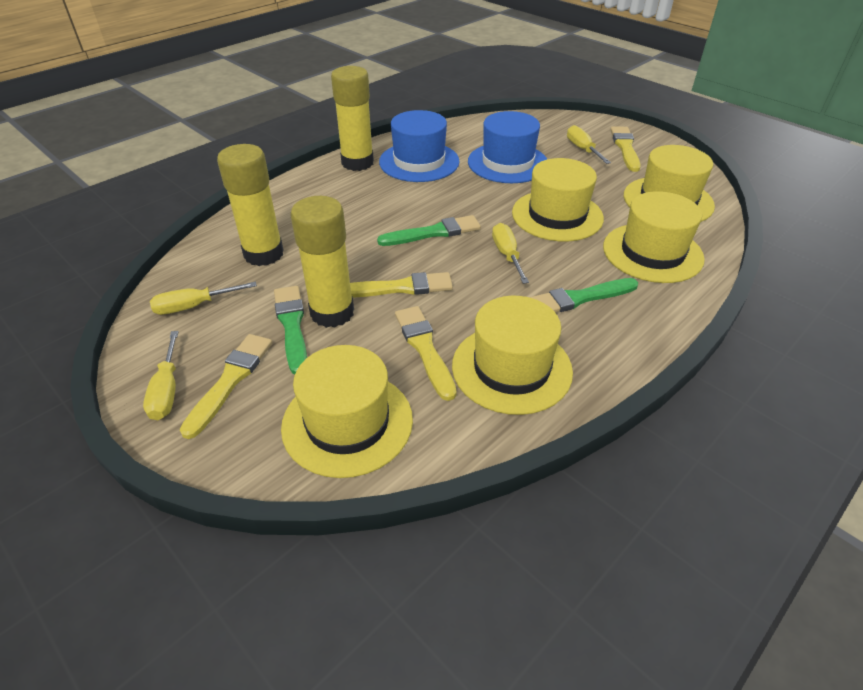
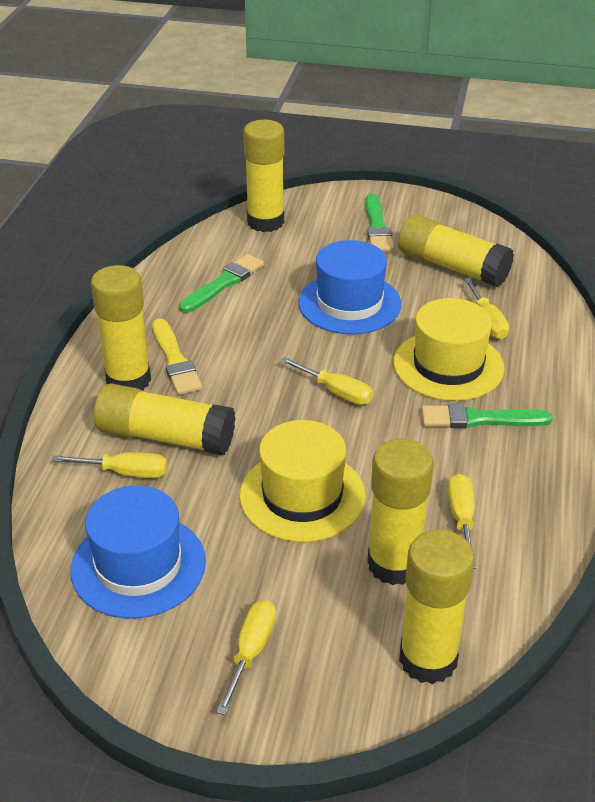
yellow brush: [180,334,272,439] [350,272,453,298] [395,306,457,401] [610,126,641,172] = 4 -> [153,319,202,395] = 1
yellow glue stick: [217,144,284,266] [290,196,354,328] [331,66,374,171] = 3 -> [91,265,151,391] [94,383,236,455] [243,120,284,232] [367,439,434,585] [398,215,514,287] [399,529,475,684] = 6
yellow hat: [281,345,413,478] [452,296,573,415] [512,158,604,241] [603,191,705,283] [624,145,715,222] = 5 -> [239,420,366,542] [393,298,505,401] = 2
yellow screwdriver: [143,331,179,420] [150,282,257,315] [492,223,529,284] [567,125,611,164] = 4 -> [52,452,167,478] [216,600,276,715] [280,357,373,405] [448,473,476,569] [464,278,509,339] = 5

